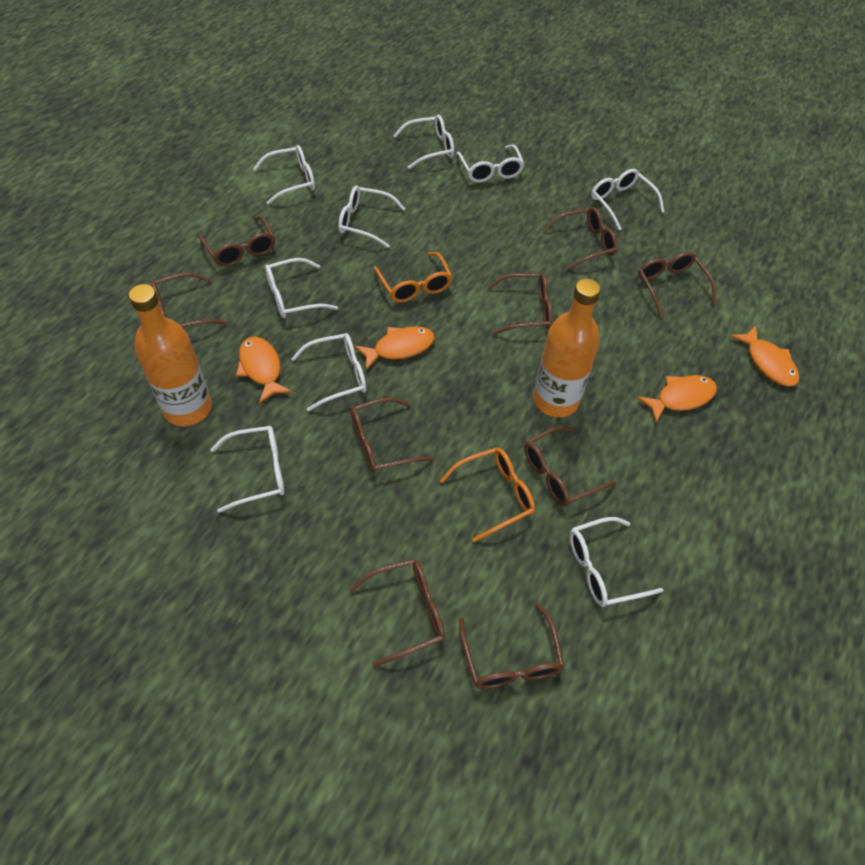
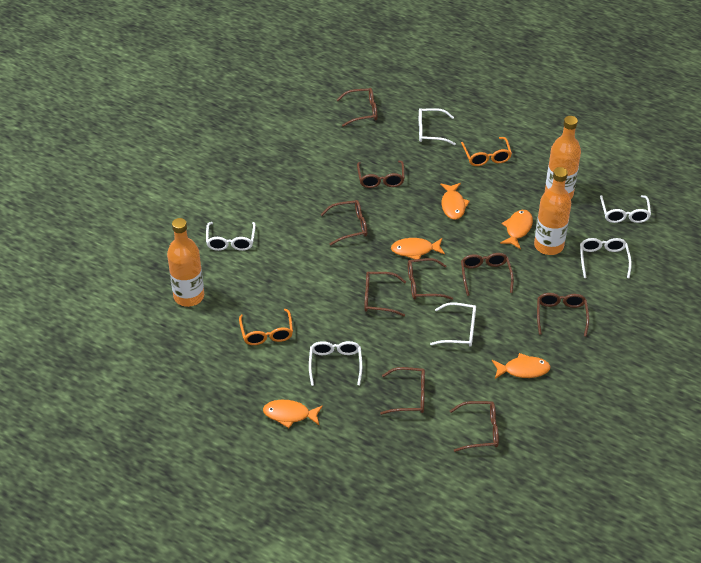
orange bottle: [129,284,212,426] [533,278,601,417] = 2 -> [167,218,204,307] [534,167,571,255] [545,116,581,199] = 3
orange fish: [236,336,292,404] [354,326,435,370] [637,375,717,422] [730,325,800,387] = 4 -> [263,400,323,428] [391,238,445,259] [440,183,470,220] [492,353,550,379] [500,210,533,249] = 5
white glasses: [210,426,284,513] [253,145,315,205] [265,258,338,318] [291,333,366,411] [338,186,405,248] [393,115,454,169] [456,144,524,183] [570,517,663,607] [591,169,664,230] = 9 -> [206,222,256,251] [309,341,362,386] [419,108,456,145] [430,302,476,347] [580,238,632,279] [600,195,651,223] = 6

